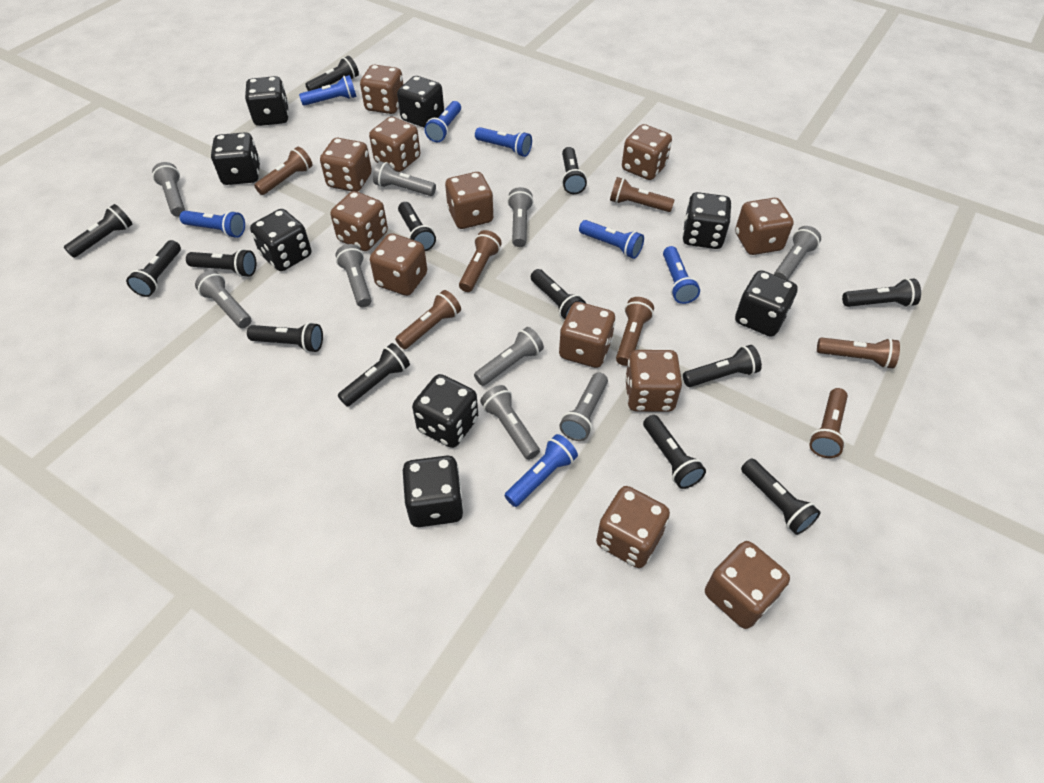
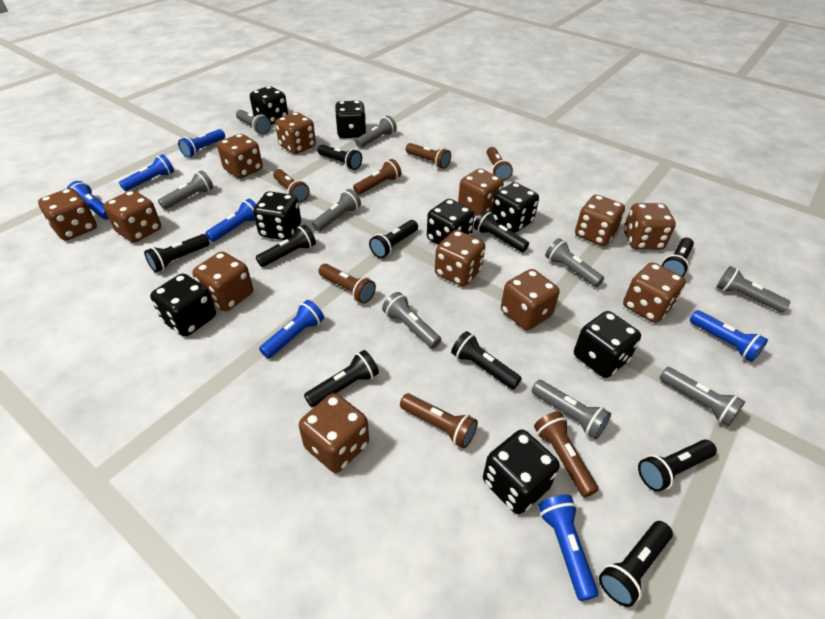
black flashlight: [64,204,133,258] [126,240,181,297] [186,249,256,277] [247,322,323,353] [305,56,359,91] [338,343,410,406] [398,202,436,251] [531,269,586,320] [562,147,587,194] [643,415,706,489] [683,345,762,387] [741,459,820,535] [842,278,921,307] = 13 -> [144,234,210,272] [256,225,316,267] [304,350,379,408] [318,145,362,170] [369,220,418,258] [451,331,522,390] [474,210,529,252] [599,521,673,607] [638,439,717,492] [662,238,694,277] = 10

